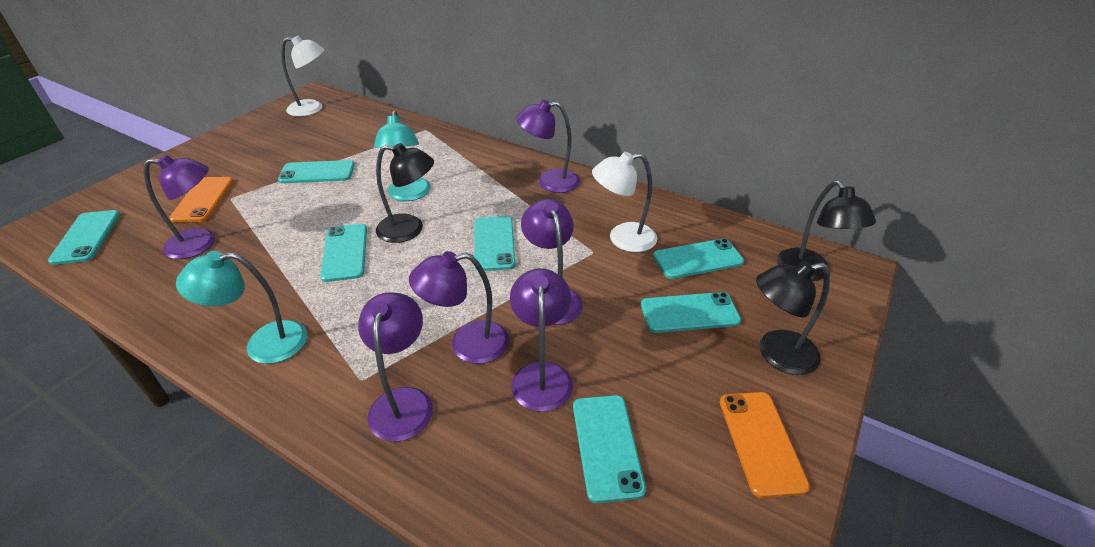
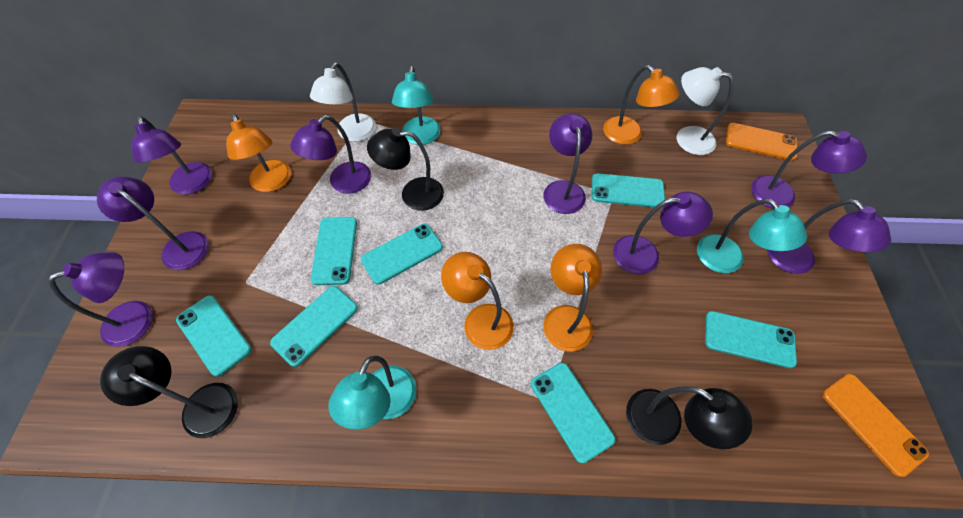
orange lamp: none = 0 -> [226,114,291,192] [441,252,514,350] [543,244,602,352] [603,65,680,145] = 4
purple lamp: [144,155,215,259] [358,292,433,442] [409,251,509,364] [510,268,573,412] [516,100,580,193] [521,199,583,325] = 6 -> [48,252,153,347] [97,177,209,270] [131,116,212,195] [290,115,371,194] [544,113,592,214] [613,192,713,274] [751,130,867,209] [767,199,891,274] = 8
turquoise lamp: [176,251,307,364] [374,110,431,201] = 2 -> [328,356,416,429] [392,66,441,145] [697,199,807,273] = 3

